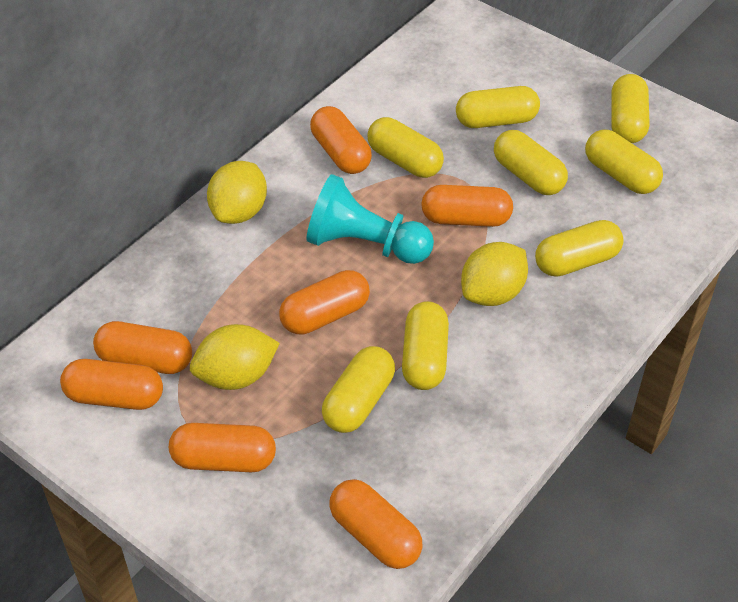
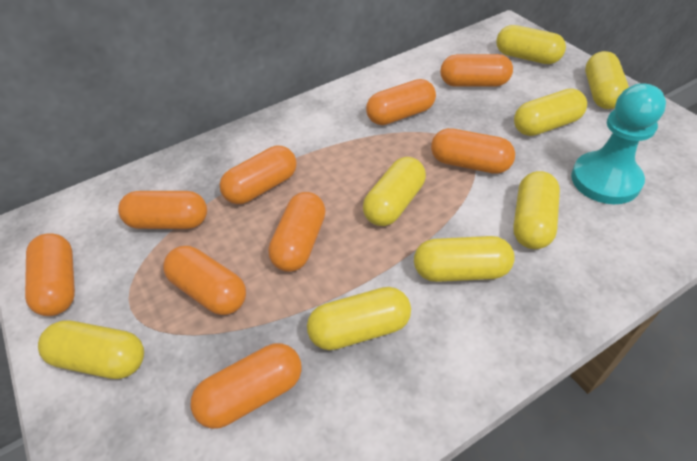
orange capsule: [60,359,163,410] [93,321,192,374] [169,423,276,472] [279,270,370,335] [310,106,372,174] [329,479,422,569] [421,185,513,227] = 7 -> [25,233,75,316] [118,191,207,229] [163,246,246,315] [191,343,301,429] [220,146,297,204] [268,192,325,272] [366,79,436,125] [431,128,515,174] [440,54,513,87] = 9
yellow lemon: [190,324,280,390] [207,161,267,224] [461,242,528,306] = 3 -> none = 0

